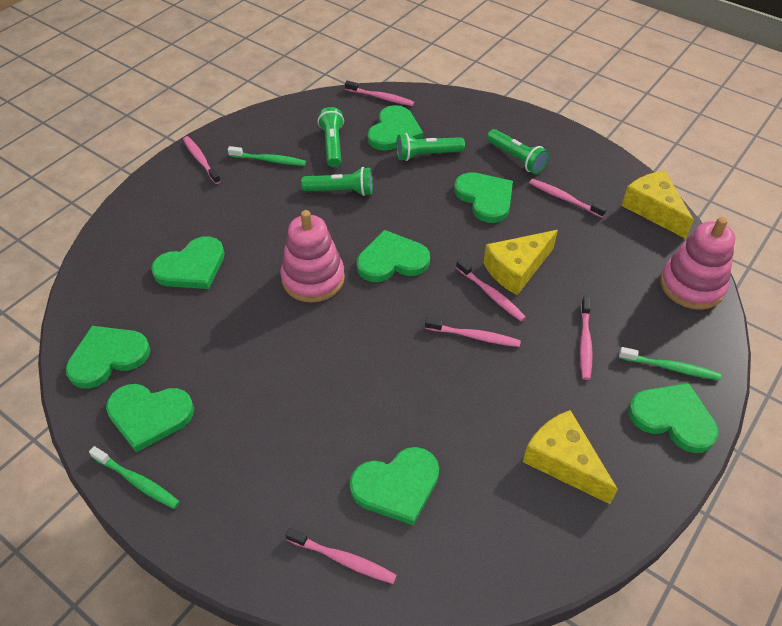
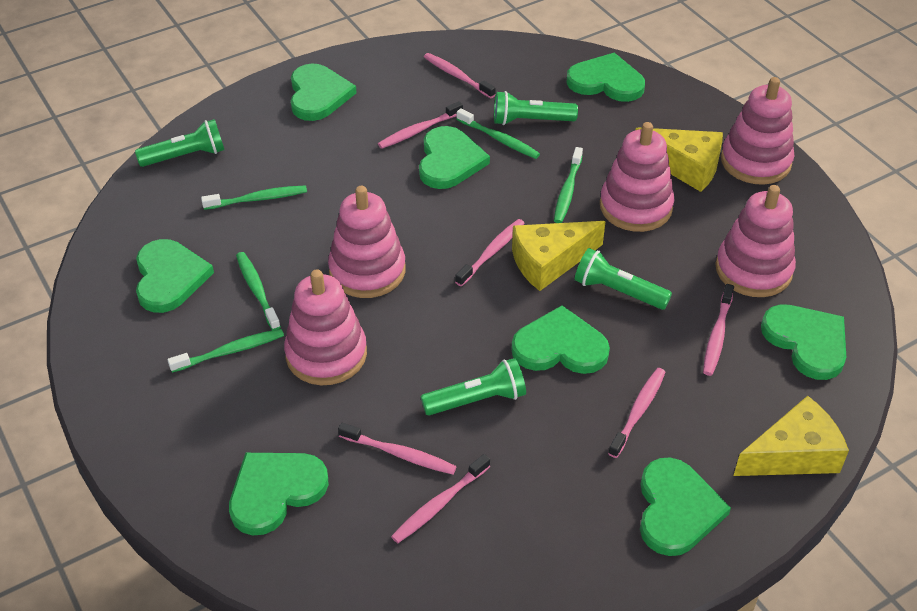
green toothbrush: [89,446,180,509] [228,146,306,166] [619,347,721,380] = 3 -> [167,329,284,373] [201,185,307,210] [236,252,281,330] [457,108,540,159] [554,147,583,223] = 5
pink stacking toy: [280,210,345,303] [660,217,735,310] = 2 -> [284,270,367,385] [328,186,406,298] [600,122,674,232] [715,185,796,297] [721,77,794,185] = 5

